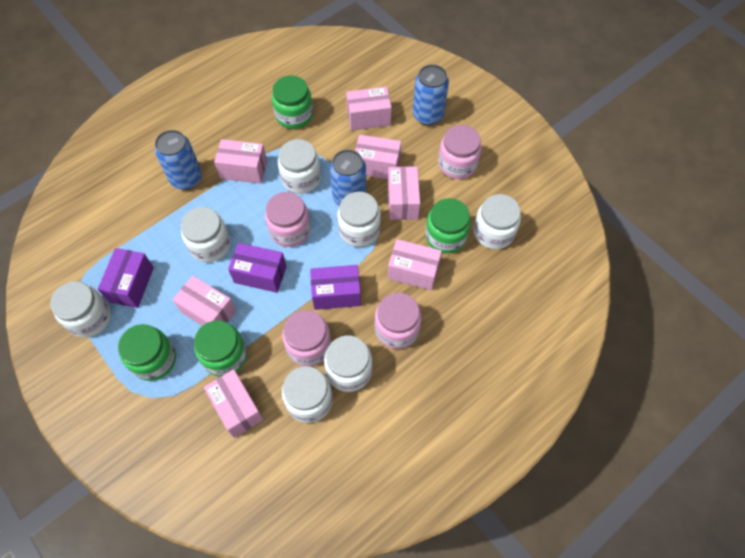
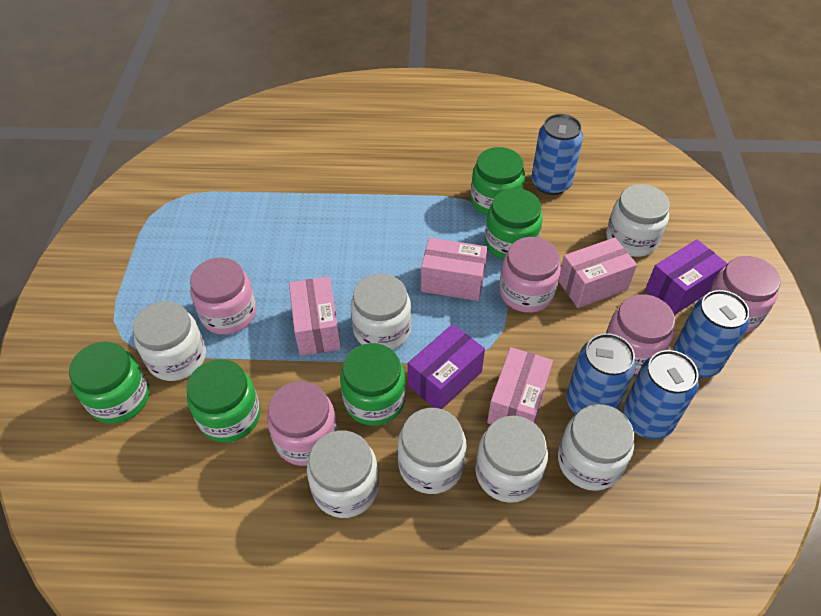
blue can: [155,130,202,190] [330,149,366,206] [413,64,449,125] = 3 -> [532,114,583,195] [567,333,636,414] [623,350,699,439] [673,290,749,378] = 4
green jar: [118,324,176,381] [194,320,247,377] [272,75,313,129] [425,198,471,254] = 4 -> [69,341,149,424] [187,359,260,443] [340,343,406,426] [471,147,525,215] [485,188,543,260] = 5
pink box: [172,276,236,326] [204,369,263,438] [214,139,267,184] [346,87,392,131] [355,135,401,179] [388,166,420,220] [388,239,442,290] = 7 -> [289,277,341,356] [421,238,488,301] [487,347,553,424] [559,237,637,308] = 4
pink jar: [265,192,311,247] [282,310,331,366] [374,293,422,349] [438,125,482,179] = 4 -> [190,258,257,335] [267,381,338,466] [499,237,561,313] [606,294,675,374] [708,256,781,333] = 5
purple box: [98,248,154,308] [228,243,286,293] [310,265,361,310] = 3 -> [408,324,485,409] [645,239,727,315] = 2

